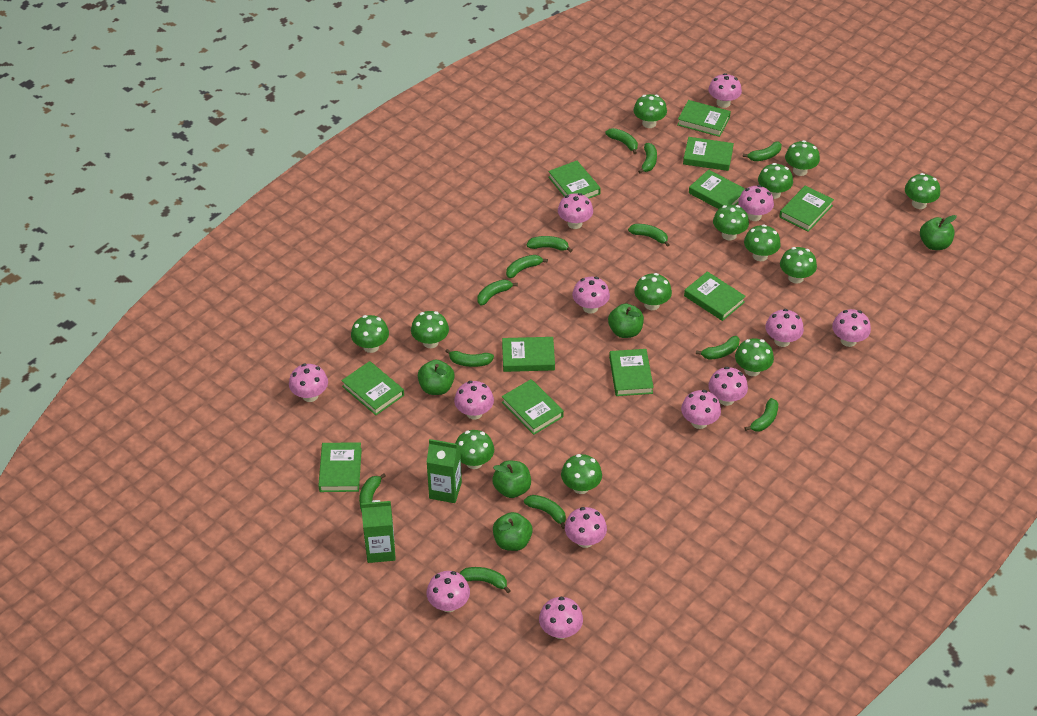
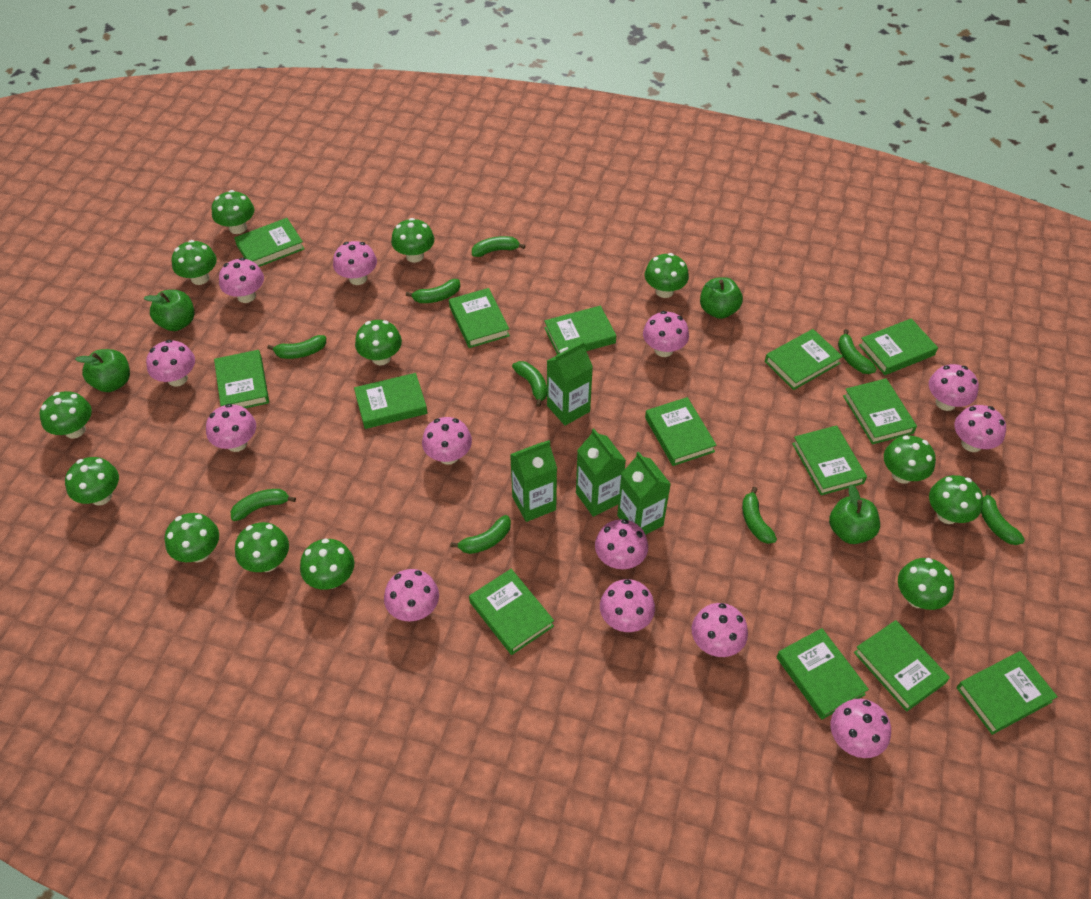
green apple: [418,360,455,395] [492,460,531,498] [493,512,533,551] [608,304,644,338] [920,215,957,250] = 5 -> [75,349,130,392] [144,290,194,331] [700,277,743,319] [829,485,880,544] = 4
green banana: [359,473,386,512] [445,349,494,367] [460,567,511,593] [477,279,518,305] [506,255,548,278] [524,495,566,529] [527,236,572,252] [605,128,638,154] [628,224,670,247] [638,143,657,173] [696,336,740,360] [743,142,782,161] [744,398,778,432] = 13 -> [231,489,296,521] [267,335,326,359] [406,279,460,303] [451,515,511,554] [472,236,526,257] [512,361,547,407] [742,487,777,544] [838,329,877,374] [981,489,1025,545] = 9
green book: [318,442,362,492] [341,361,404,415] [502,337,555,372] [502,379,564,435] [548,161,601,199] [609,349,654,396] [677,100,731,137] [683,137,734,171] [684,271,746,321] [689,169,745,209] [779,185,834,232] = 11 -> [214,350,269,408] [234,218,305,267] [354,373,427,429] [449,288,510,348] [469,569,554,655] [544,306,616,355] [645,397,716,466] [765,329,843,390] [777,628,869,720] [792,425,867,495] [843,378,917,444] [854,620,950,712] [859,318,938,375] [957,651,1058,735] = 14
green carton: [361,500,396,563] [427,439,462,503] = 2 -> [510,440,557,522] [547,341,593,426] [576,429,626,517] [617,451,671,535] = 4

